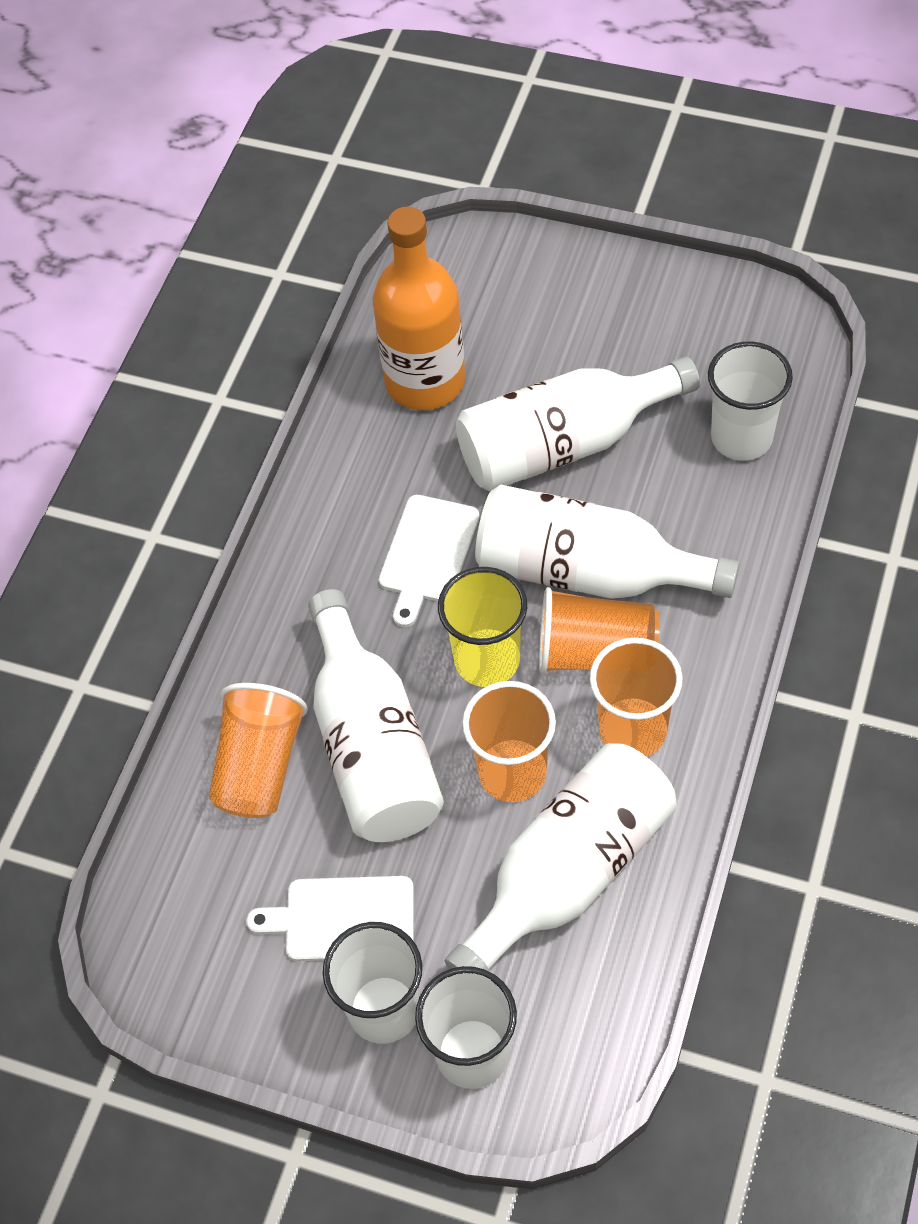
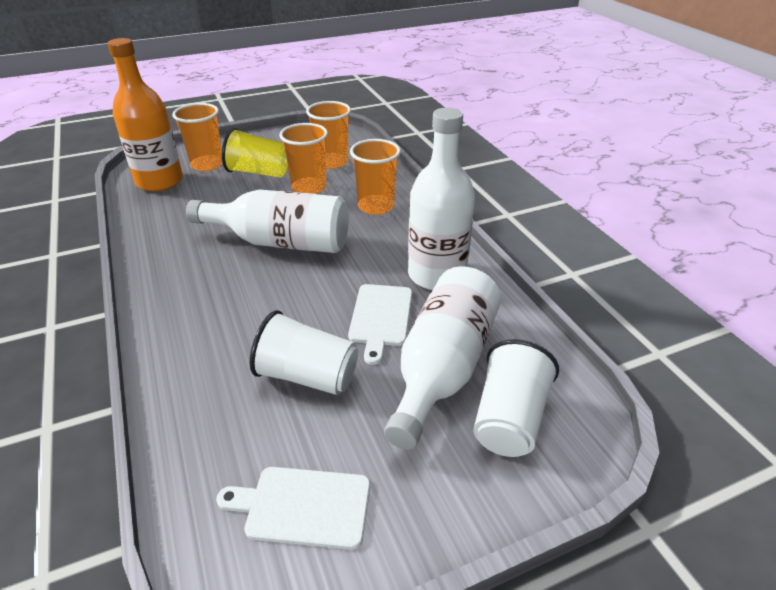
white bottle: [308,589,444,842] [444,743,677,971] [456,357,700,491] [475,485,739,599] = 4 -> [186,189,349,253] [384,266,501,450] [408,107,475,290] = 3
white cup: [323,922,422,1044] [415,966,517,1089] [708,342,793,461] = 3 -> [250,310,358,395] [473,339,559,457] = 2

